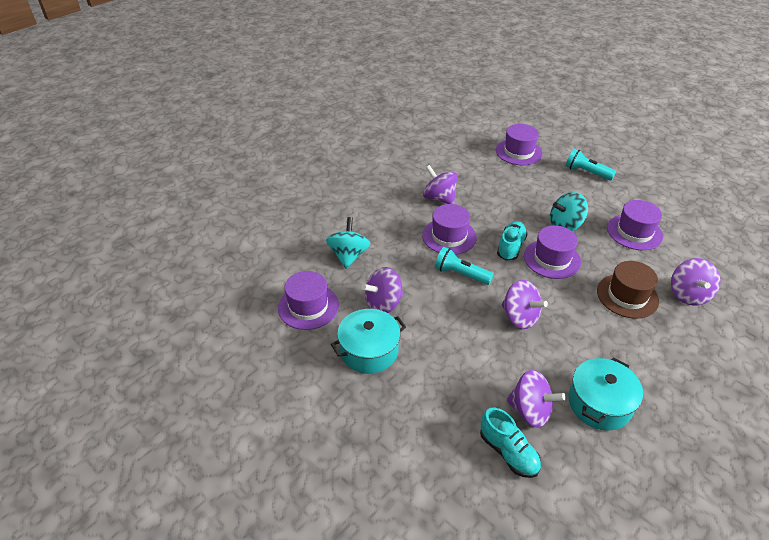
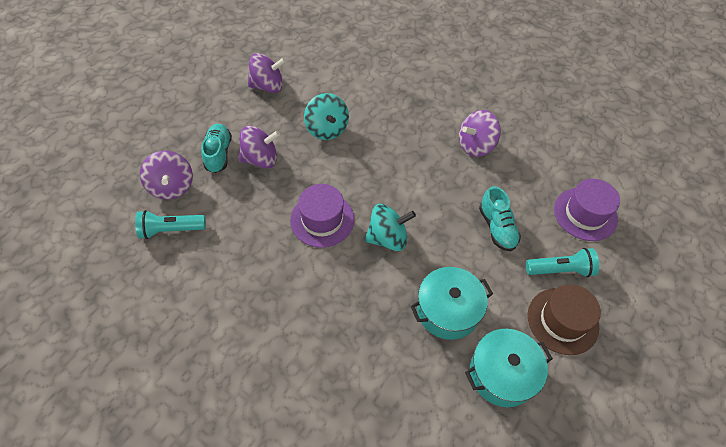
purple hat: [278,271,339,330] [422,204,477,255] [496,124,543,165] [524,225,581,279] [607,200,663,250] = 5 -> [290,184,354,248] [554,179,620,241] = 2
purple spinning top: [362,267,403,313] [423,165,458,204] [502,280,548,329] [506,370,566,428] [671,258,720,306] = 5 -> [140,151,193,200] [239,126,280,168] [248,53,286,93] [459,110,501,157] = 4

